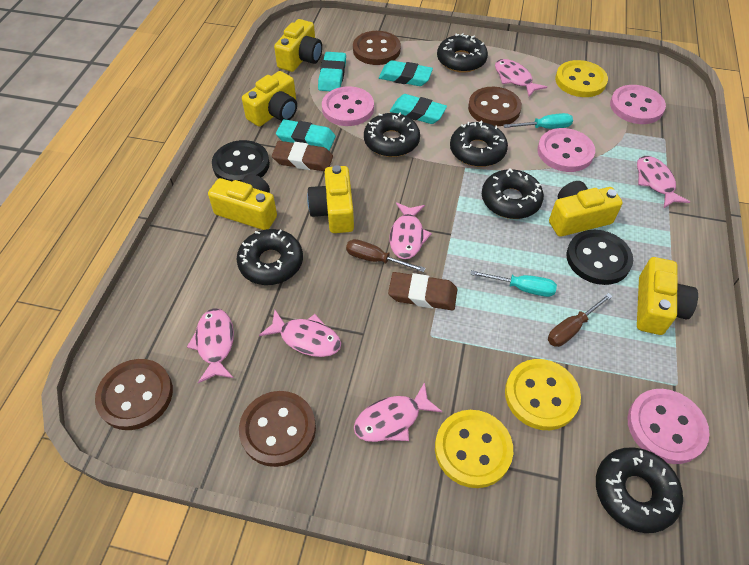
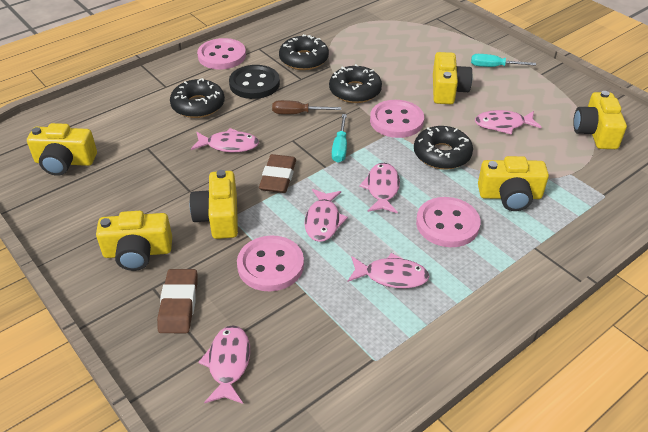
black button: [212,140,270,181] [566,230,633,285] = 2 -> [229,65,280,99] = 1
black donut: [236,229,303,285] [364,113,420,157] [437,33,488,73] [450,120,508,167] [482,169,544,219] [596,448,683,533] = 6 -> [170,78,225,118] [279,34,329,70] [329,64,382,103] [414,126,473,170] = 4
brown button: [95,359,173,430] [239,391,316,467] [353,31,401,65] [468,87,522,126] = 4 -> none = 0
brown screwdriver: [346,239,426,272] [548,293,613,347] = 2 -> [272,100,341,114] = 1
turquoise eraser: [276,119,336,150] [318,52,346,91] [379,60,433,86] [390,94,447,124] = 4 -> none = 0
yellow button: [435,410,513,488] [505,359,581,430] [555,60,608,97] = 3 -> none = 0

